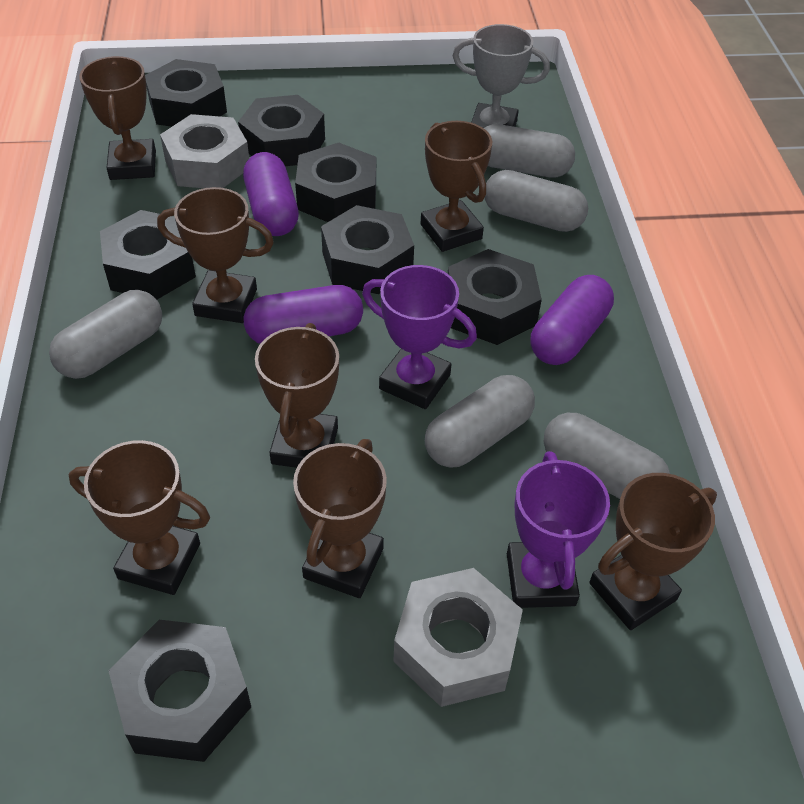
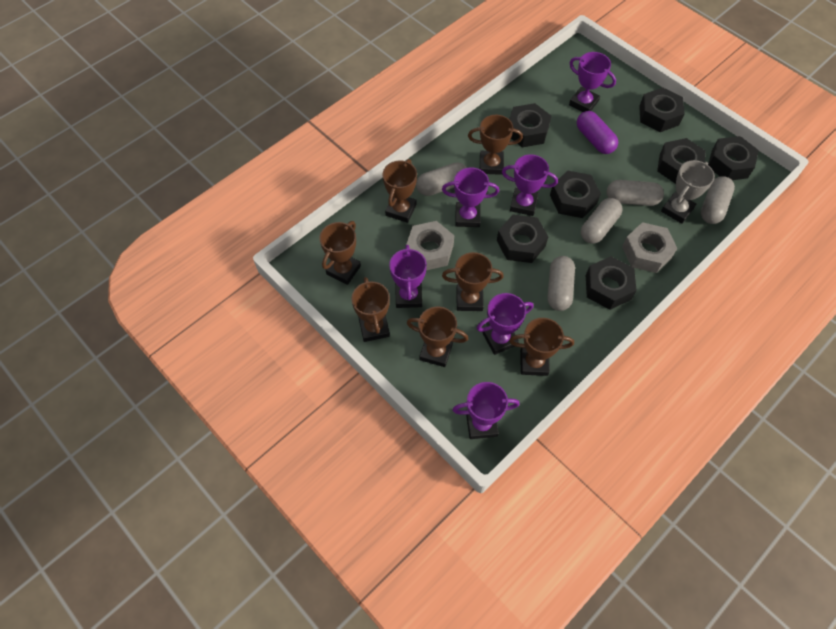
purple capsule: [243,152,299,236] [244,285,363,344] [530,275,614,365] = 3 -> [577,111,618,154] = 1
purple trophy: [362,265,477,409] [507,451,610,608] = 2 -> [389,245,427,308] [442,167,499,227] [452,382,520,439] [476,293,533,355] [502,154,558,216] [569,52,616,112] = 6

